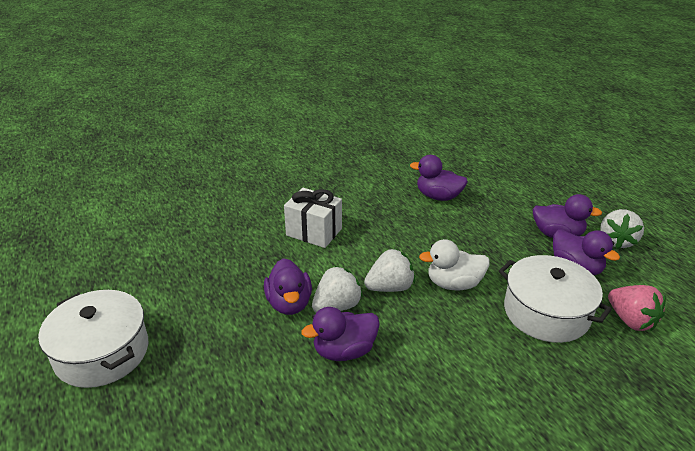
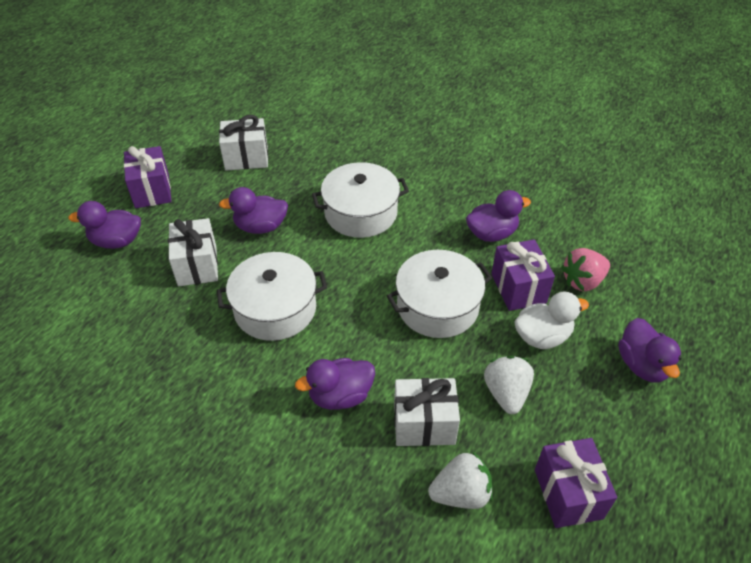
purple gift: none = 0 -> [124,146,172,208] [491,239,555,311] [535,438,617,528] = 3
white gift: [284,188,342,248] = 1 -> [168,218,218,286] [219,115,268,170] [394,378,460,446] = 3
white pot: [38,290,148,388] [499,255,612,343] = 2 -> [217,252,327,341] [312,162,409,238] [387,250,492,338] = 3
white strawberry: [312,266,363,313] [364,248,415,292] [600,209,644,249] = 3 -> [428,451,493,509] [484,356,534,414] = 2

